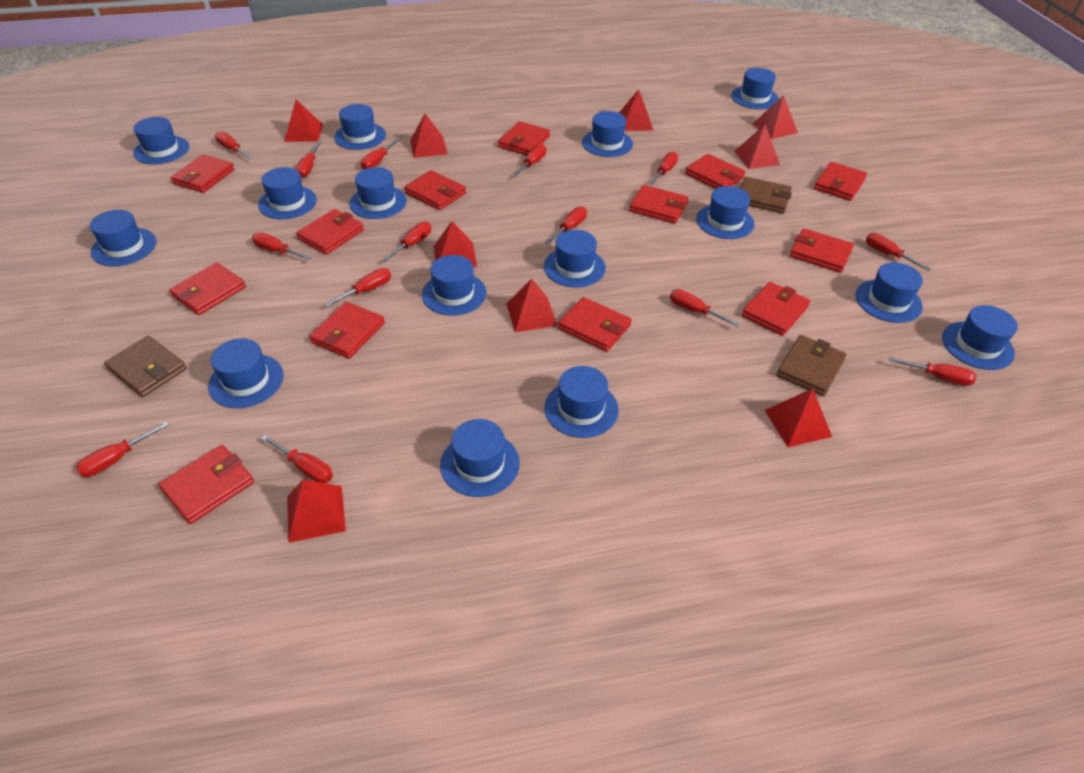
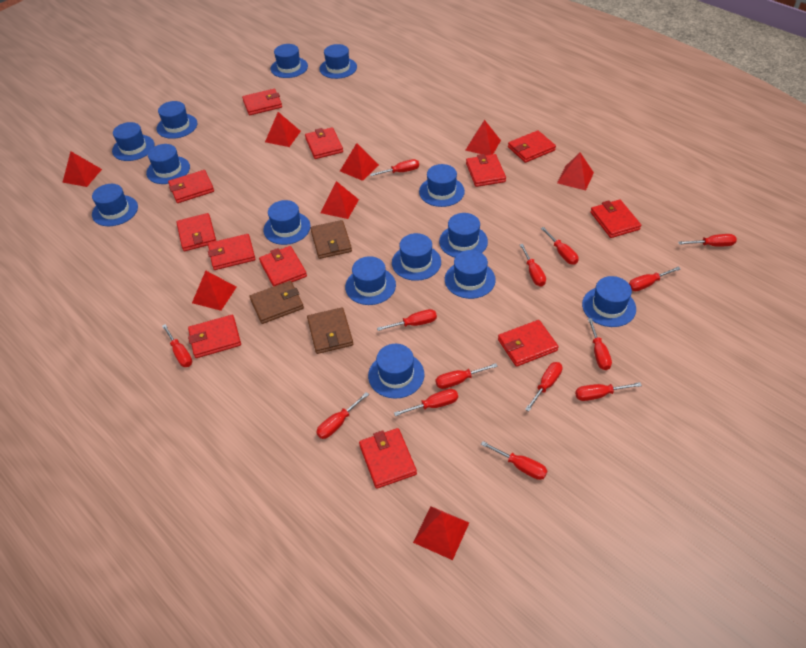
blue hat: [90,210,156,266] [133,117,189,164] [208,338,284,408] [258,167,317,219] [334,104,386,150] [349,167,407,219] [422,255,487,316] [440,419,520,497] [544,230,606,287] [544,366,619,438] [582,111,633,157] [696,186,755,239] [731,68,779,109] [856,262,923,323] [942,305,1018,370] = 15 -> [92,184,138,226] [112,122,154,161] [146,144,190,184] [157,101,198,139] [263,200,311,245] [271,44,308,78] [319,44,357,79] [345,256,396,305] [368,344,424,399] [392,233,441,281] [419,164,465,207] [439,213,488,258] [445,250,496,299] [582,276,636,327] = 14
red pyramid: [284,99,323,142] [287,479,346,543] [410,113,448,158] [434,221,477,267] [506,279,558,332] [619,89,653,131] [734,124,780,169] [753,95,798,139] [764,388,832,447] = 9 -> [62,152,102,187] [192,271,236,311] [265,112,301,147] [320,181,359,219] [340,143,379,181] [413,506,469,560] [465,120,501,155] [557,153,594,191] = 8
red wallet: [158,445,254,524] [169,263,246,315] [171,155,234,193] [296,209,364,254] [309,302,385,359] [404,170,466,210] [498,121,550,156] [558,297,631,352] [629,185,688,224] [685,154,745,189] [742,282,810,336] [790,228,854,273] [814,162,867,201] = 13 -> [168,170,214,203] [176,213,216,251] [188,315,241,358] [208,234,255,270] [242,89,282,115] [259,246,307,287] [305,127,343,159] [359,428,417,489] [466,154,506,187] [498,320,558,367] [508,130,556,163] [590,200,641,238] = 12

